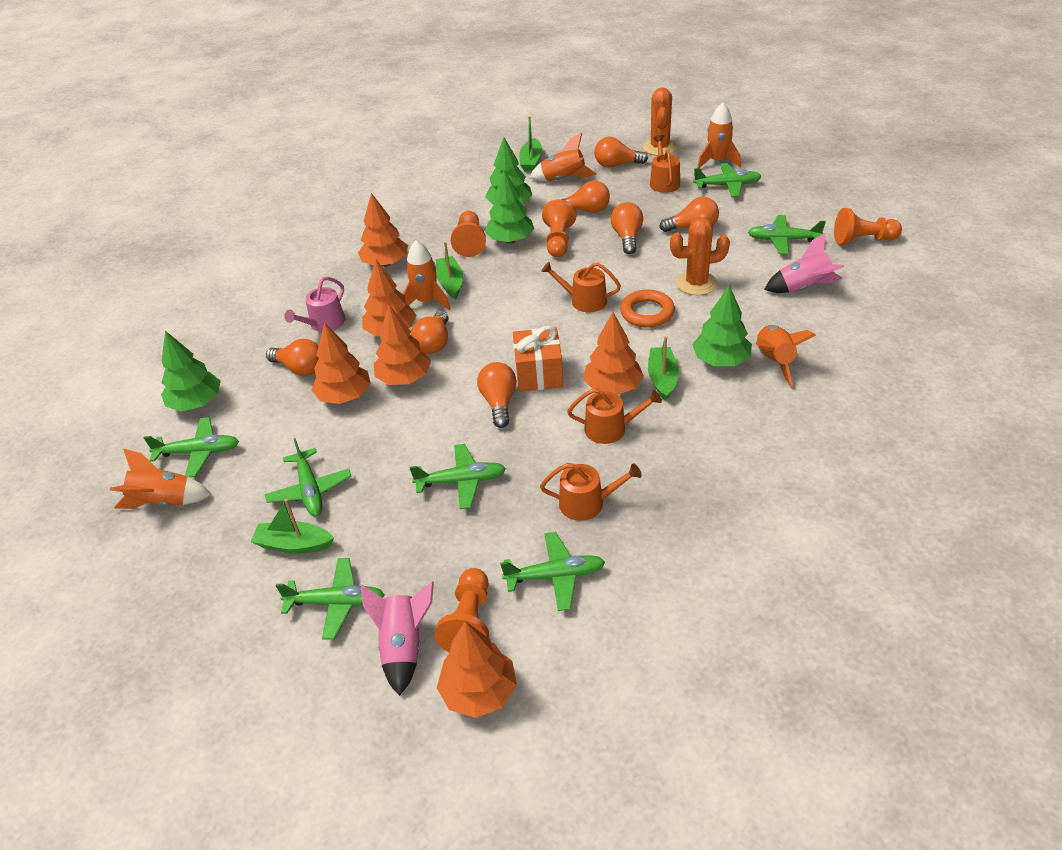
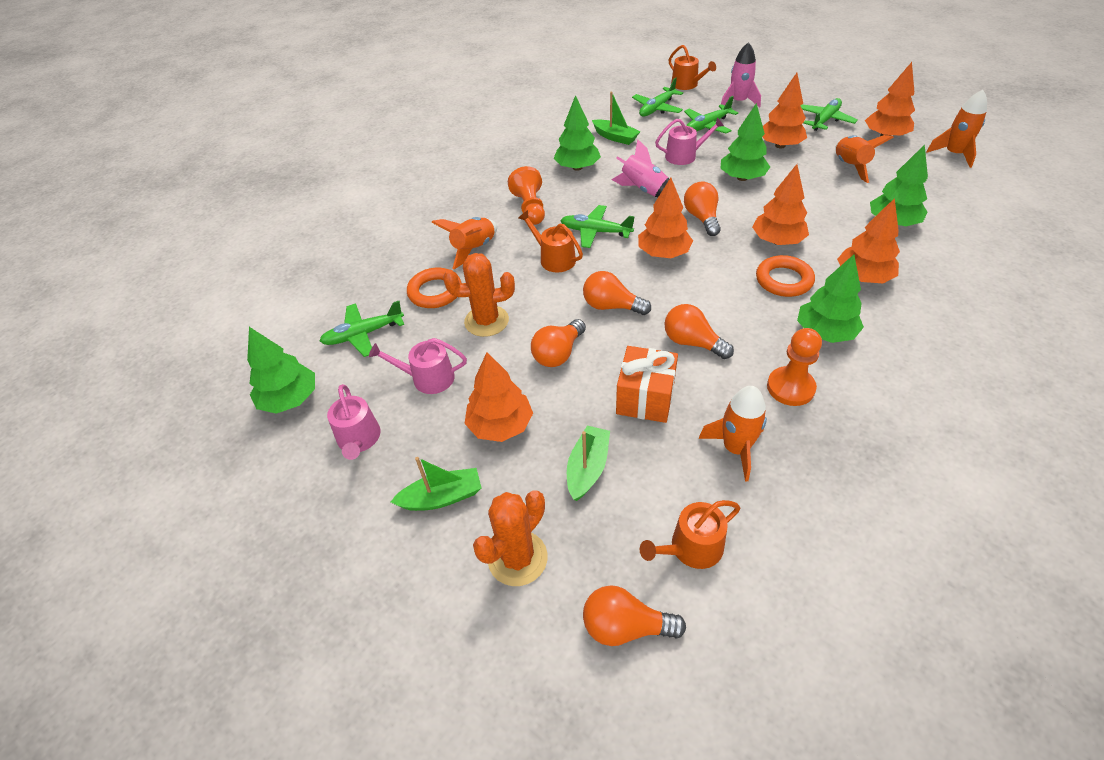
green boat: [251,499,334,553] [436,242,463,299] [519,116,542,171] [648,336,679,401] = 4 -> [391,457,481,511] [567,426,610,501] [592,92,641,145] = 3
green plane: [144,417,239,477] [265,438,352,516] [276,558,385,640] [409,444,506,509] [500,532,605,611] [693,163,762,197] [748,215,826,254] = 7 -> [320,301,404,357] [560,205,635,248] [632,77,683,117] [684,96,738,133] [800,98,858,131] = 5
green tree: [161,331,221,412] [485,137,532,205] [485,170,534,243] [692,285,752,366] = 4 -> [247,327,315,414] [554,95,601,171] [720,103,770,181] [797,255,864,343] [870,144,928,226] = 5
orange light bulb: [266,339,319,376] [411,311,449,354] [477,362,517,428] [562,181,610,213] [594,137,648,168] [611,202,643,254] [659,197,719,232] = 7 -> [531,319,586,367] [583,271,651,315] [583,585,686,646] [664,304,734,359] [684,181,721,236] = 5
orange pawn: [435,568,489,652] [451,211,486,257] [542,200,576,257] [834,208,902,245] = 4 -> [508,166,545,225] [767,328,822,406] = 2
orange ring: [620,289,675,328] = 1 -> [407,268,462,308] [756,255,815,297] = 2
orange rocket: [110,448,211,509] [403,240,450,310] [529,132,597,181] [697,103,741,168] [756,325,816,386] = 5 -> [431,217,497,269] [698,386,767,482] [835,135,894,183] [926,90,987,168] = 4
orange watering can: [540,463,642,521] [541,262,621,313] [567,388,662,444] [650,135,680,193] = 4 -> [518,210,583,273] [640,500,740,569] [669,45,716,90] = 3
pink watering can: [285,277,345,332] = 1 -> [327,384,380,460] [369,338,467,394] [655,117,724,165] = 3

